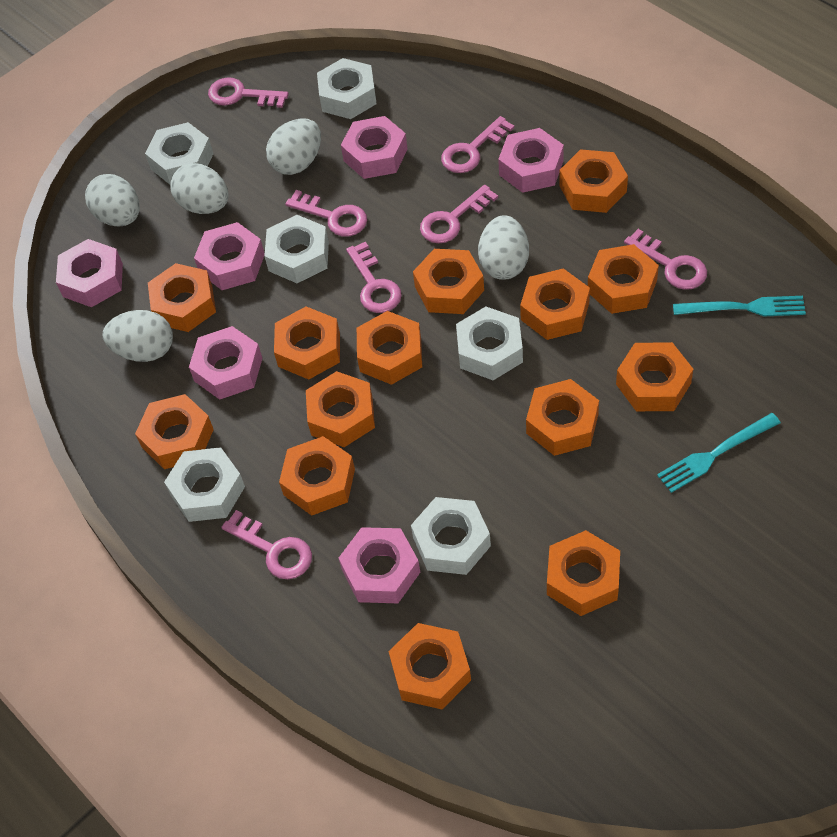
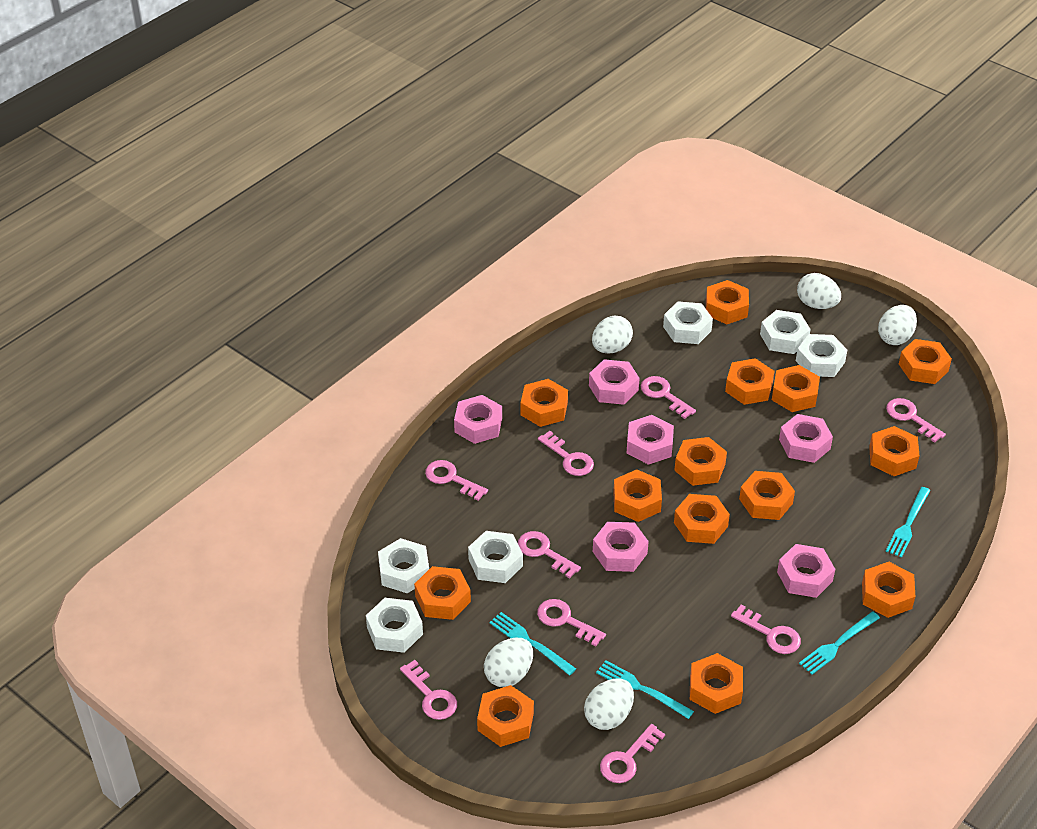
pink key: [208,77,289,108] [221,510,312,579] [285,190,367,237] [346,242,402,313] [420,185,498,243] [441,116,514,173] [624,229,707,290] = 7 -> [400,660,457,720] [425,460,488,501] [518,531,581,578] [537,599,606,647] [538,431,594,476] [600,724,665,783] [641,376,696,419] [731,604,801,654] [886,398,946,443] = 9
turquoise fork: [657,413,781,493] [673,296,806,316] = 2 -> [489,612,576,675] [596,660,694,719] [799,611,880,675] [886,487,931,558] = 4

